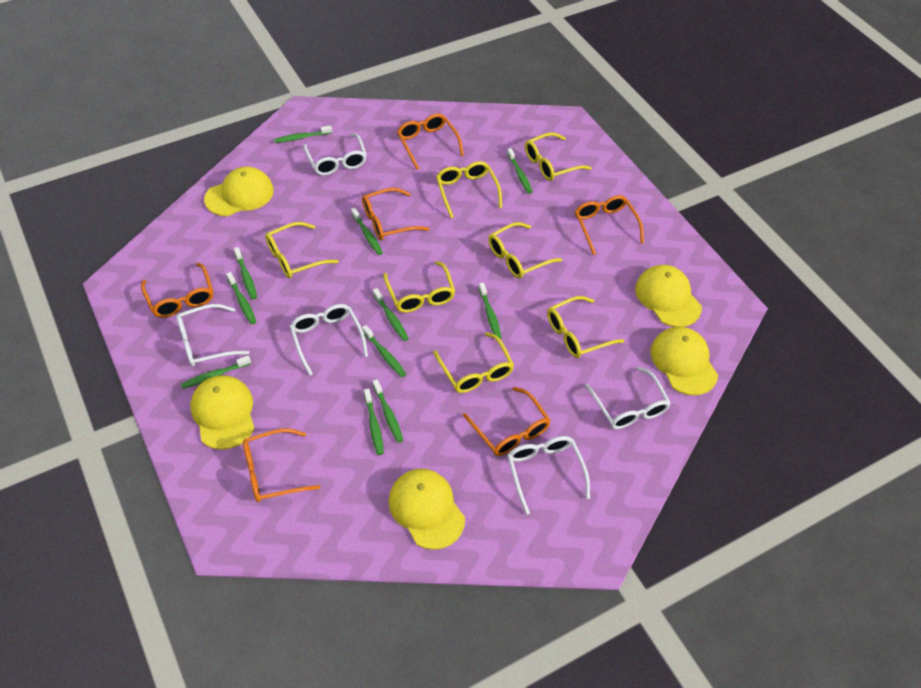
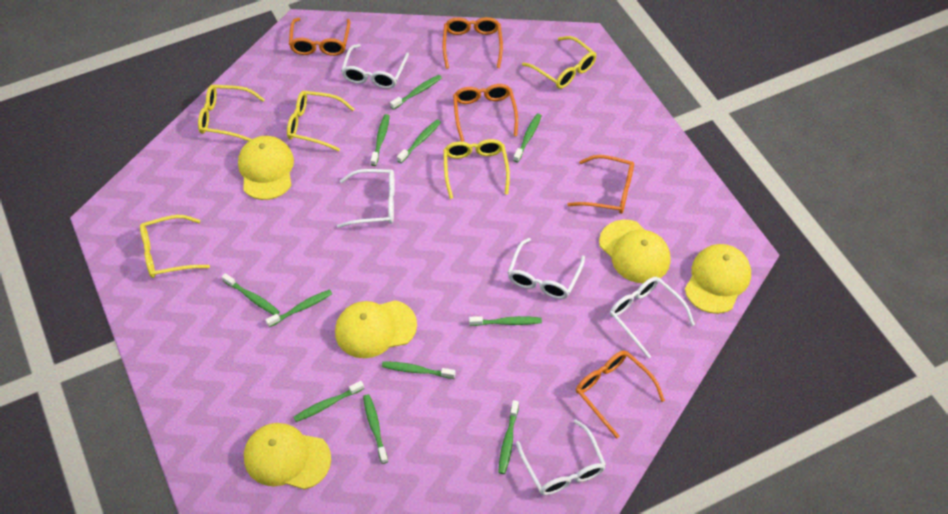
orange glasses: [141,263,213,318] [243,428,320,502] [362,188,429,240] [397,113,464,170] [463,387,550,456] [575,195,644,255] = 6 -> [289,18,351,56] [443,17,503,69] [453,84,518,142] [567,155,634,214] [576,350,665,439] = 5
yellow glasses: [265,222,338,278] [384,261,455,313] [433,332,514,393] [436,161,502,218] [488,222,562,278] [525,132,592,181] [547,296,624,358] = 7 -> [140,215,210,278] [198,85,265,141] [287,91,354,151] [443,139,510,199] [522,36,596,89] = 5

